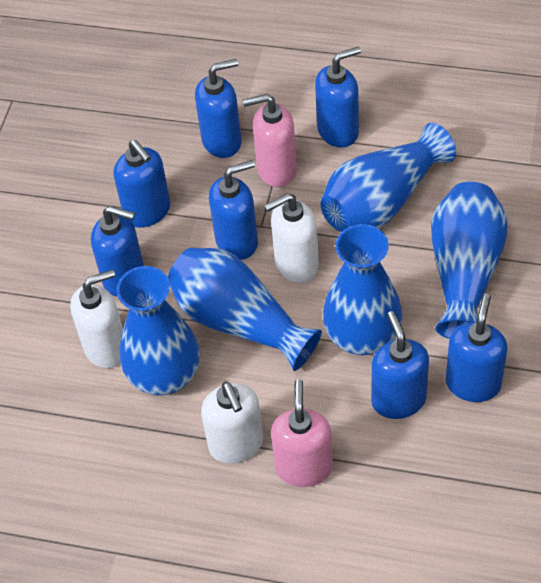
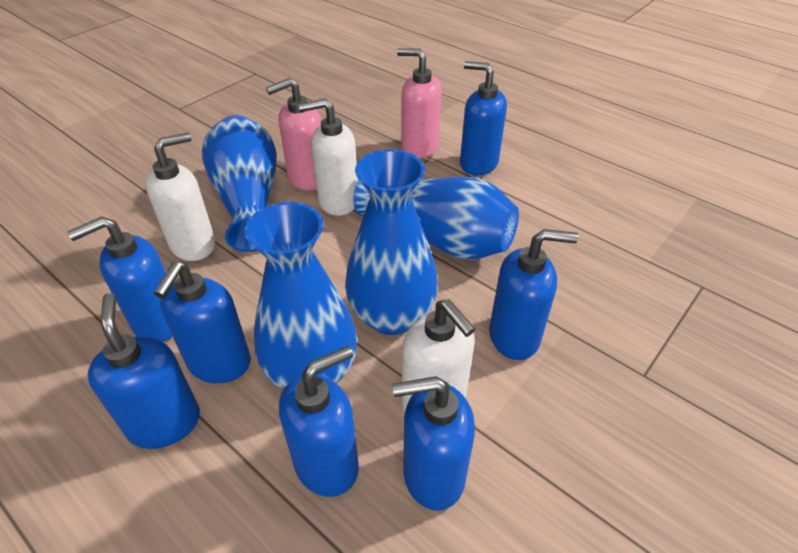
blue vase: [116,266,200,396] [168,248,322,371] [320,123,456,232] [323,224,402,356] [431,182,508,339] = 5 -> [202,115,277,252] [245,202,357,389] [345,149,438,335] [353,177,519,260] = 4

